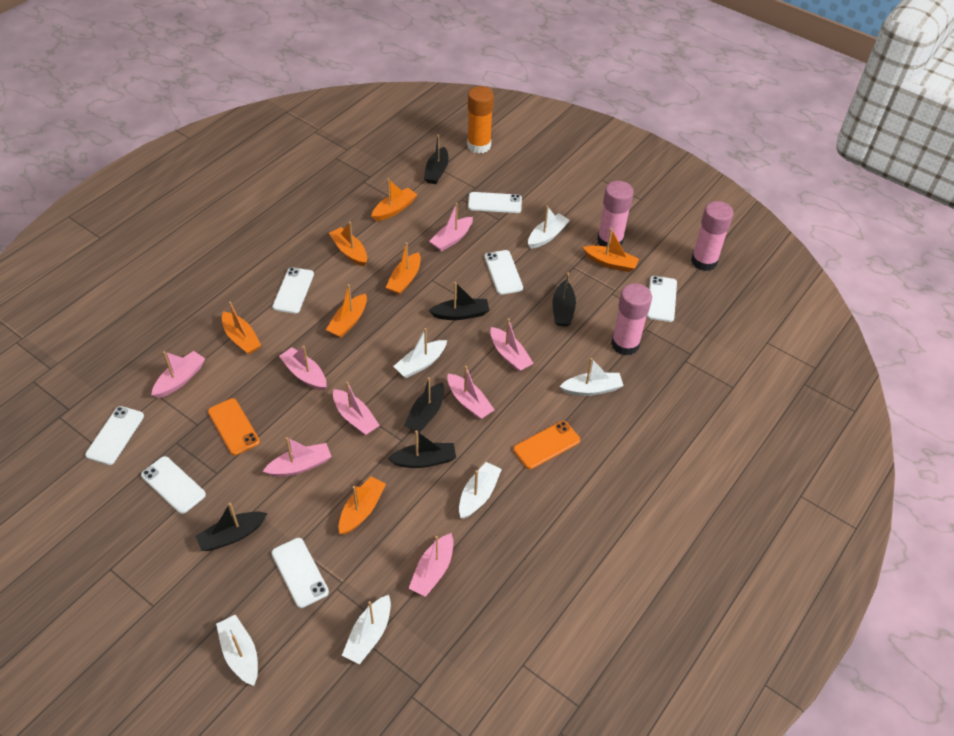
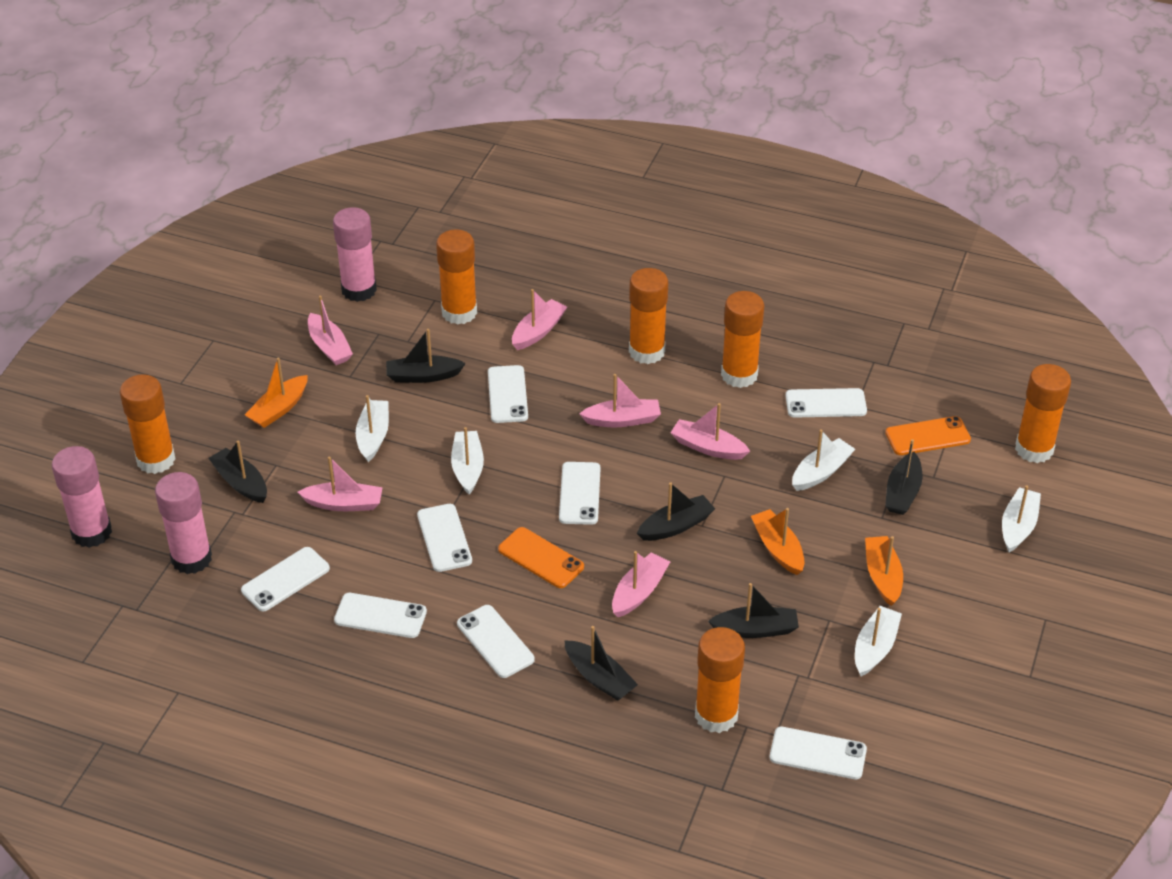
orange boat: [222,302,261,355] [326,284,367,338] [329,222,367,266] [339,477,386,535] [371,178,417,221] [386,242,421,295] [583,228,639,272] = 7 -> [245,357,308,428] [751,508,804,575] [865,536,903,606] = 3
orange glue stick: [467,86,494,154] = 1 -> [120,374,176,474] [436,229,477,325] [629,268,668,364] [695,627,745,733] [721,291,764,388] [1015,364,1071,463] = 6
pink boat: [151,351,205,398] [262,437,332,477] [279,346,326,390] [333,382,380,435] [408,533,453,597] [429,203,473,252] [447,366,495,419] [490,318,534,372] = 8 -> [298,457,383,511] [308,296,353,365] [512,289,567,350] [579,374,661,427] [612,551,670,617] [671,403,750,460] = 6
white boat: [216,615,258,686] [342,595,391,665] [393,328,447,378] [459,462,502,519] [528,206,570,249] [559,358,624,396] = 6 -> [356,395,389,462] [451,427,484,494] [792,429,855,491] [855,606,902,676] [1002,485,1041,553] = 5
white phone: [85,406,144,465] [141,456,206,514] [271,538,329,608] [272,267,314,314] [468,192,522,213] [485,250,523,295] [647,276,677,322] = 7 -> [241,547,330,611] [334,593,427,638] [417,504,472,572] [457,605,535,678] [488,365,528,423] [559,462,601,525] [769,727,867,779] [785,388,867,418] = 8

